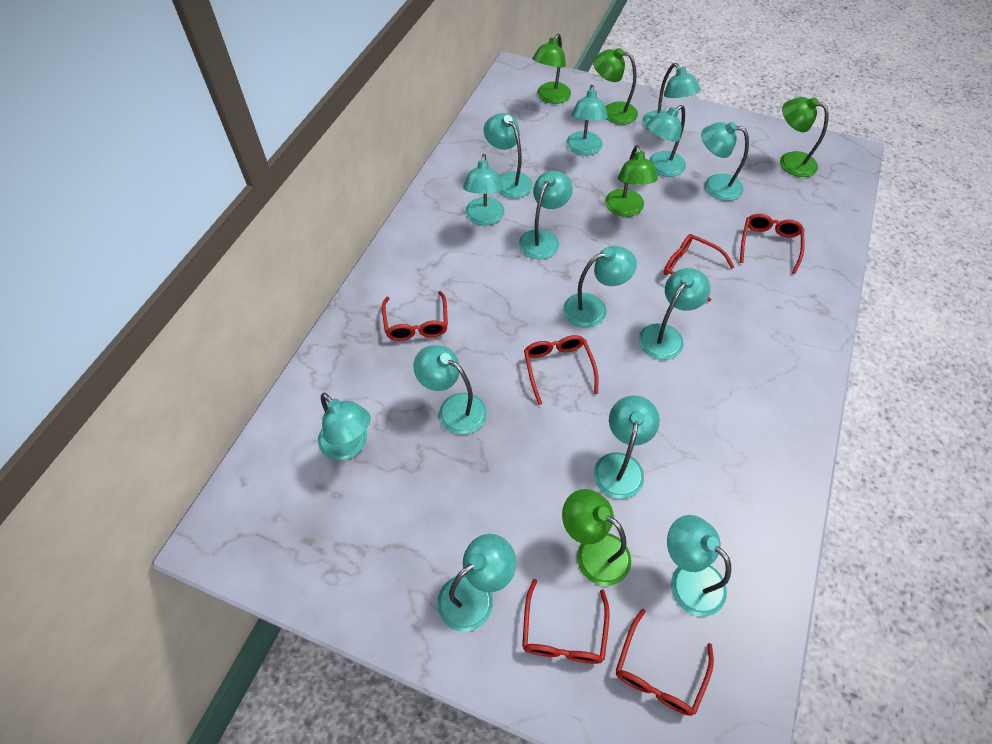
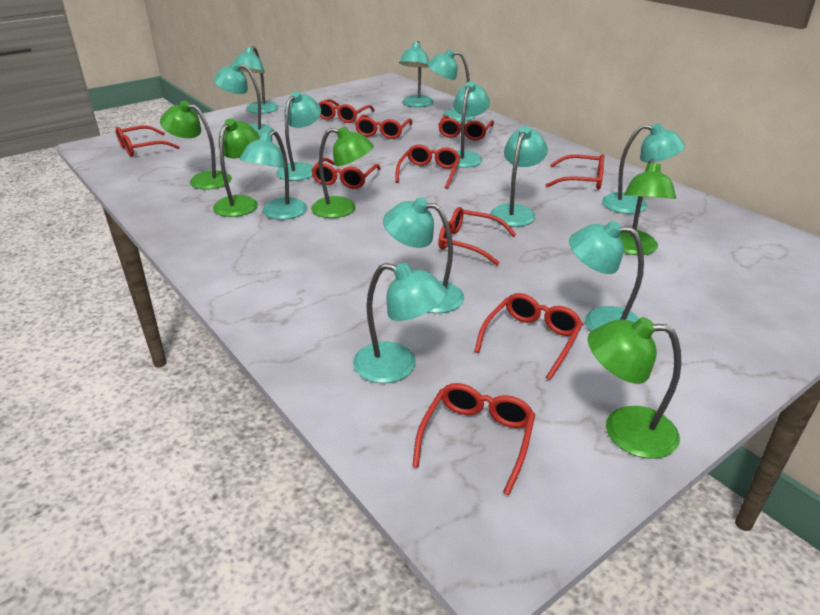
red glasses: [382,291,448,341] [522,579,610,664] [524,335,598,405] [616,609,714,716] [664,234,734,302] [740,214,804,274] = 6 -> [116,126,180,157] [311,158,381,189] [318,99,375,123] [355,114,412,139] [395,145,460,189] [412,383,535,495] [438,115,494,140] [438,207,516,266] [474,293,583,380] [546,154,604,190] = 10
turquoise lamp: [318,393,371,461] [413,345,487,435] [437,534,516,632] [463,154,505,225] [484,113,533,198] [519,170,573,259] [563,246,637,328] [566,85,608,156] [594,395,660,499] [639,268,711,360] [642,63,701,131] [646,105,686,177] [667,515,731,617] [701,122,749,201] = 14 -> [214,62,274,136] [234,46,279,114] [240,130,307,220] [276,91,321,181] [353,263,447,383] [383,197,464,313] [399,41,434,107] [428,49,475,122] [453,81,490,168] [490,126,548,227] [569,221,644,331] [602,123,685,214] = 12

